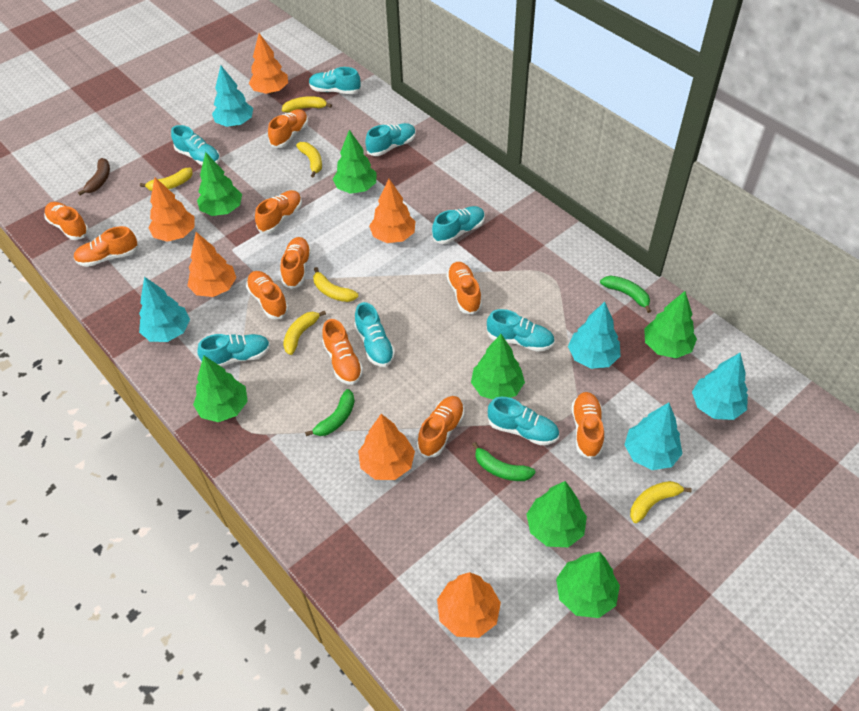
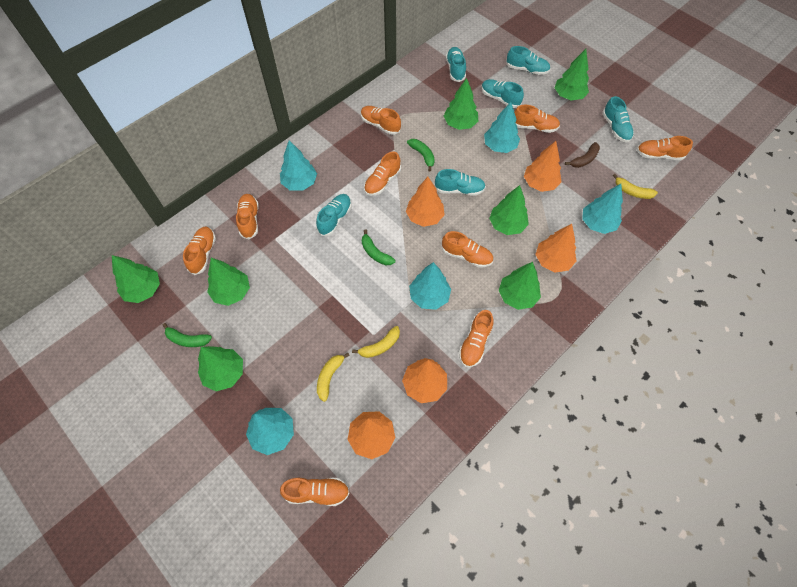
orange shoe: [44,202,89,240] [74,226,139,267] [246,271,289,319] [255,190,302,233] [268,109,308,148] [280,237,311,289] [322,319,363,385] [417,396,464,457] [446,262,482,315] [572,392,604,459] = 10 -> [183,227,216,275] [236,194,259,239] [280,478,350,506] [361,106,401,135] [364,152,401,196] [442,231,493,268] [459,310,493,367] [514,105,560,133] [637,136,693,160] = 9
orange tree: [148,177,194,242] [187,232,236,297] [249,33,288,94] [358,414,415,480] [369,179,415,243] [437,572,501,638] = 6 -> [347,411,395,459] [402,358,447,403] [406,177,445,227] [524,141,562,192] [535,224,577,272] = 5
turquoise shoe: [171,125,220,165] [197,334,270,367] [309,67,361,94] [354,302,395,367] [365,123,416,156] [432,206,485,244] [487,309,555,352] [488,397,559,445] = 8 -> [316,194,352,236] [434,169,486,196] [446,47,466,82] [481,79,524,108] [506,46,550,75] [602,96,634,142] = 6
yellow banana: [140,168,193,191] [282,96,332,113] [283,311,326,355] [296,142,322,177] [313,267,358,302] [630,481,692,523] = 6 -> [317,353,350,402] [352,326,400,358] [613,174,658,199] = 3

